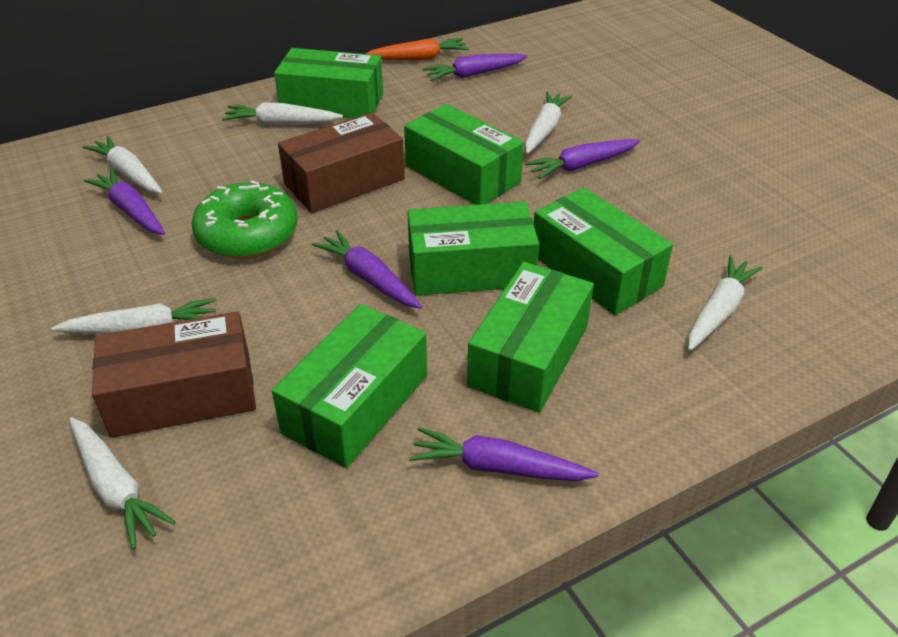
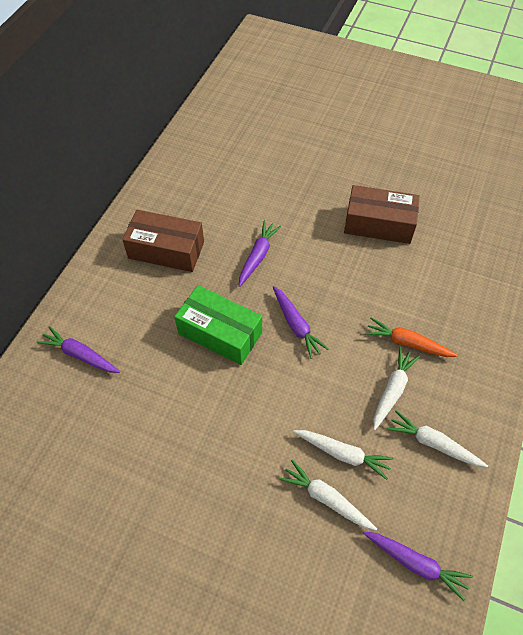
green box: [272,304,427,468] [274,48,383,118] [404,104,524,205] [407,202,539,296] [467,262,594,413] [534,187,673,315] = 6 -> [174,285,262,365] = 1
green donut: [192,181,297,259] = 1 -> none = 0
purple carrot: [84,169,165,235] [312,230,422,309] [409,427,599,481] [423,54,528,81] [525,139,640,179] = 5 -> [37,326,120,373] [239,221,281,287] [273,286,329,359] [363,531,473,601] = 4
white carrot: [51,298,217,334] [69,417,175,549] [82,136,163,194] [222,102,343,125] [525,91,572,154] [688,256,763,351] = 6 -> [279,460,377,531] [294,430,394,480] [373,347,420,431] [388,411,488,467] = 4

